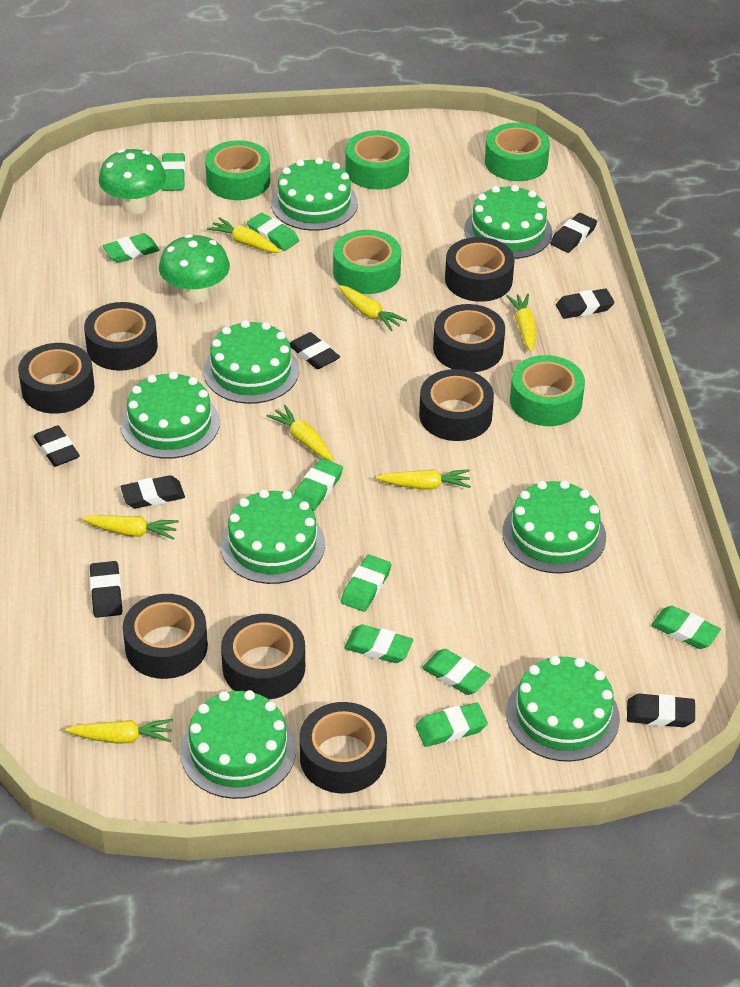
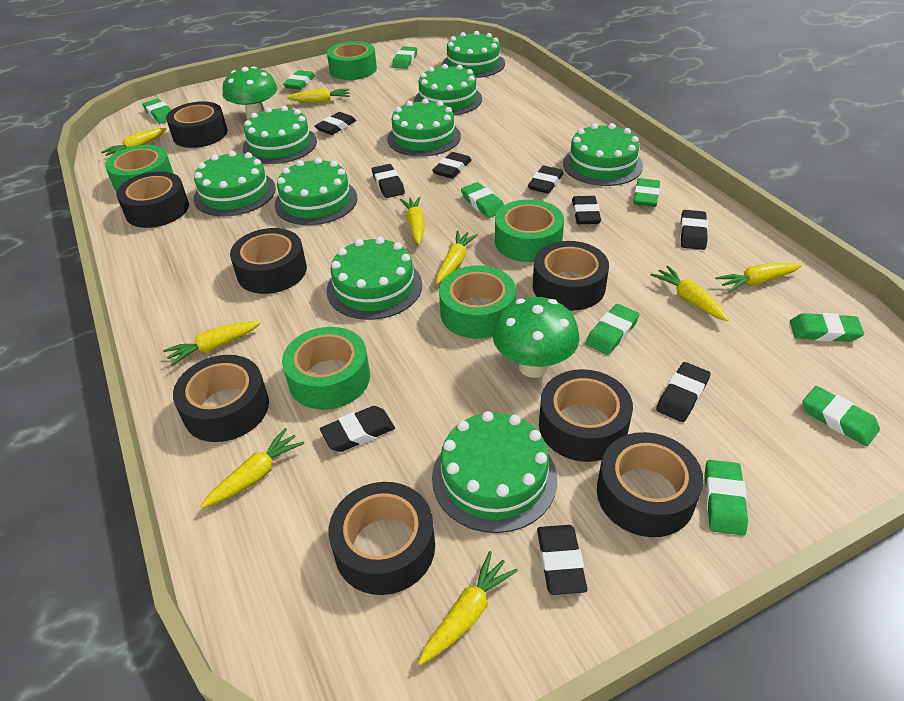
black eraser: [34,426,80,467] [90,561,122,618] [121,475,185,508] [290,332,340,369] [550,213,597,253] [556,289,614,319] [627,694,695,727] = 7 -> [314,112,356,135] [320,406,395,452] [372,164,405,198] [432,152,472,179] [528,166,564,194] [537,525,587,595] [572,196,601,224] [656,362,711,422] [680,210,708,250] = 9
green cake: [121,371,220,459] [181,690,296,799] [204,320,299,404] [220,490,325,584] [271,158,358,231] [464,185,552,259] [502,480,606,574] [506,656,620,762] = 8 -> [194,151,276,217] [243,106,317,164] [275,158,357,225] [327,237,422,320] [387,99,461,157] [414,64,482,116] [432,411,557,533] [442,31,505,78] [563,123,643,186] = 9
yellow carrot: [65,719,173,744] [82,515,179,540] [207,217,281,253] [266,405,333,461] [338,285,407,331] [376,469,471,490] [507,294,536,352] = 7 -> [101,128,167,156] [163,321,261,366] [200,428,304,508] [287,88,350,103] [400,196,425,245] [418,551,518,665] [436,230,478,284] [651,266,729,321] [715,263,802,293] = 9

